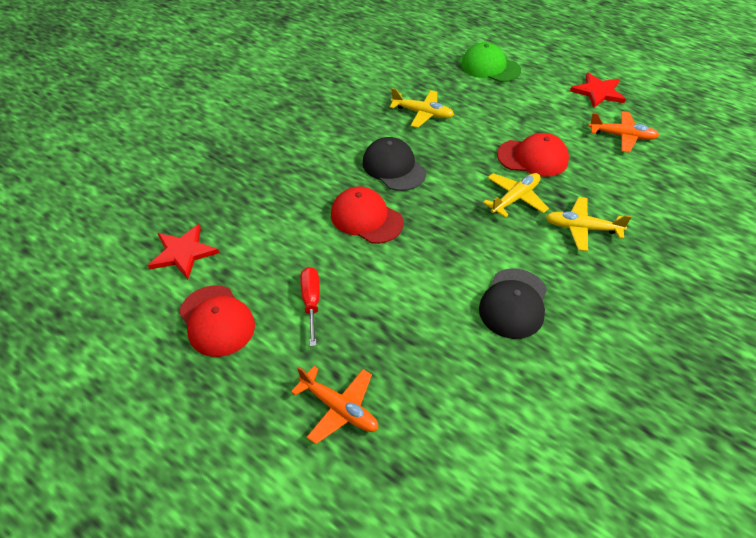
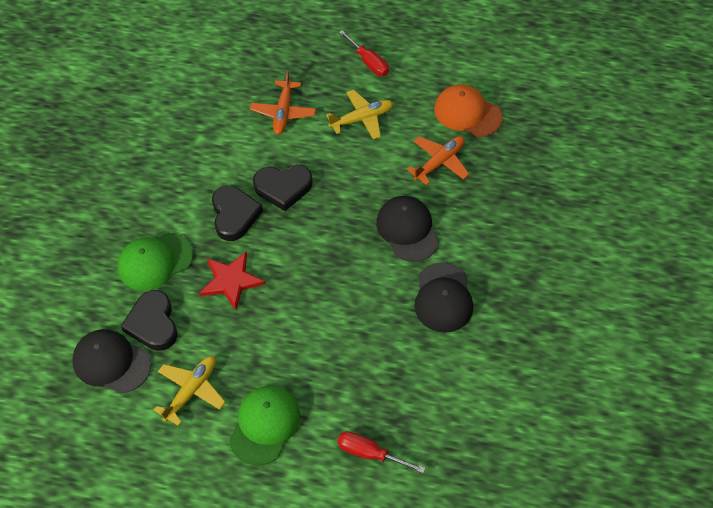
black cap: [362,137,426,191] [479,268,547,339] = 2 -> [72,329,152,394] [376,196,440,262] [414,262,473,333] = 3
black heart: none = 0 -> [121,290,177,351] [212,186,263,241] [253,165,312,211] = 3
green cap: [461,42,521,82] = 1 -> [118,233,193,291] [229,386,300,465] = 2
orange cap: none = 0 -> [434,84,503,137] = 1
red cap: [179,285,255,357] [331,187,404,244] [497,133,569,177] = 3 -> none = 0
red screwdriver: [300,267,320,346] = 1 -> [337,431,425,473] [339,30,389,76] = 2
red star: [148,224,219,279] [570,72,626,108] = 2 -> [199,251,265,310] = 1
yellow plane: [389,88,454,128] [483,173,549,218] [546,197,632,251] = 3 -> [154,356,225,426] [326,90,393,140] = 2

